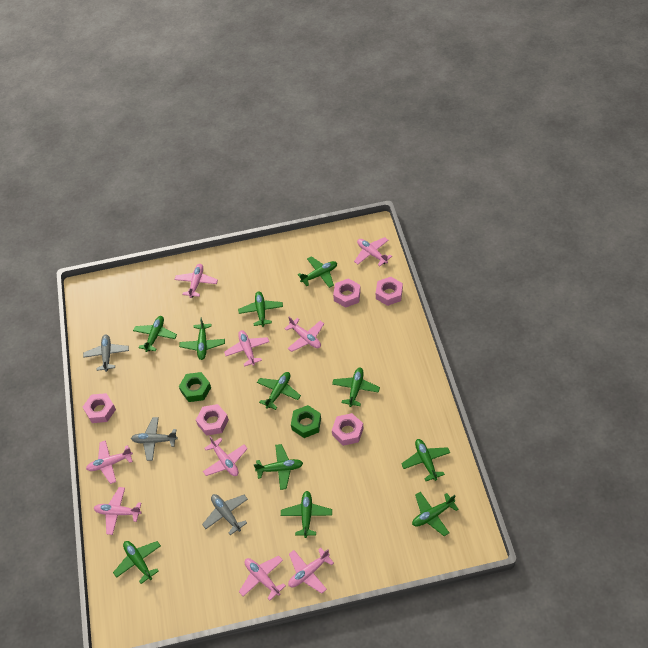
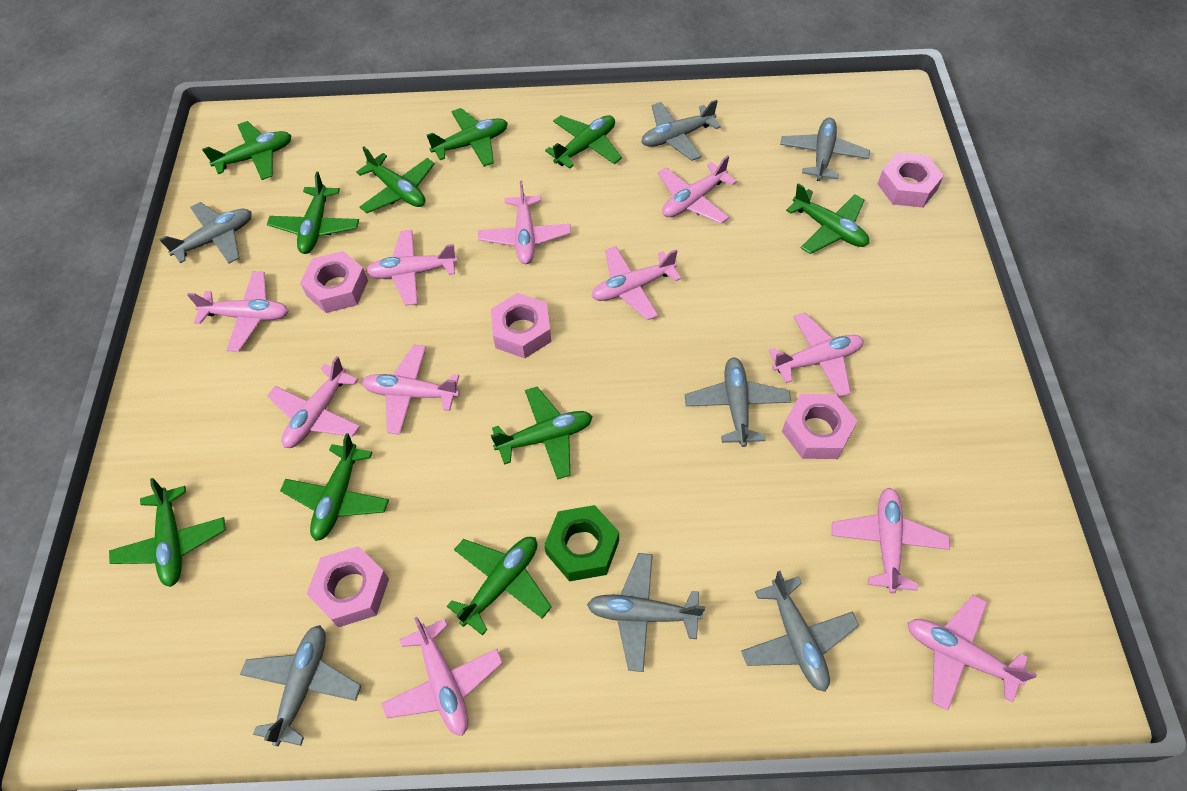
green nut: [179,372,211,402] [291,405,321,438] = 2 -> [544,505,619,582] = 1
green plane: [113,541,161,584] [133,316,177,352] [179,317,225,360] [238,291,283,327] [254,444,303,490] [257,372,301,410] [281,491,332,538] [298,256,337,288] [332,368,380,407] [401,439,450,481] [412,492,459,536] = 11 -> [109,478,226,587] [202,121,292,180] [267,172,359,254] [280,433,389,541] [356,147,435,213] [427,108,508,167] [447,537,552,636] [491,387,593,480] [545,115,622,169] [786,183,869,254] = 10
grey plane: [83,334,129,372] [131,417,178,461] [202,494,248,535] = 3 -> [159,202,252,263] [240,625,361,746] [587,553,705,672] [641,100,721,161] [685,358,791,447] [741,571,859,692] [780,118,870,181] = 7
pink plane: [86,440,133,484] [94,487,141,535] [174,264,218,298] [203,436,248,476] [224,330,269,367] [239,556,286,600] [284,316,324,352] [288,548,334,594] [354,237,392,266] = 9 -> [187,271,289,352] [267,356,360,448] [362,345,459,435] [365,230,458,306] [381,617,503,736] [478,181,571,264] [591,246,681,320] [658,155,737,224] [768,313,864,397] [832,488,950,594] [908,595,1037,711] = 11

